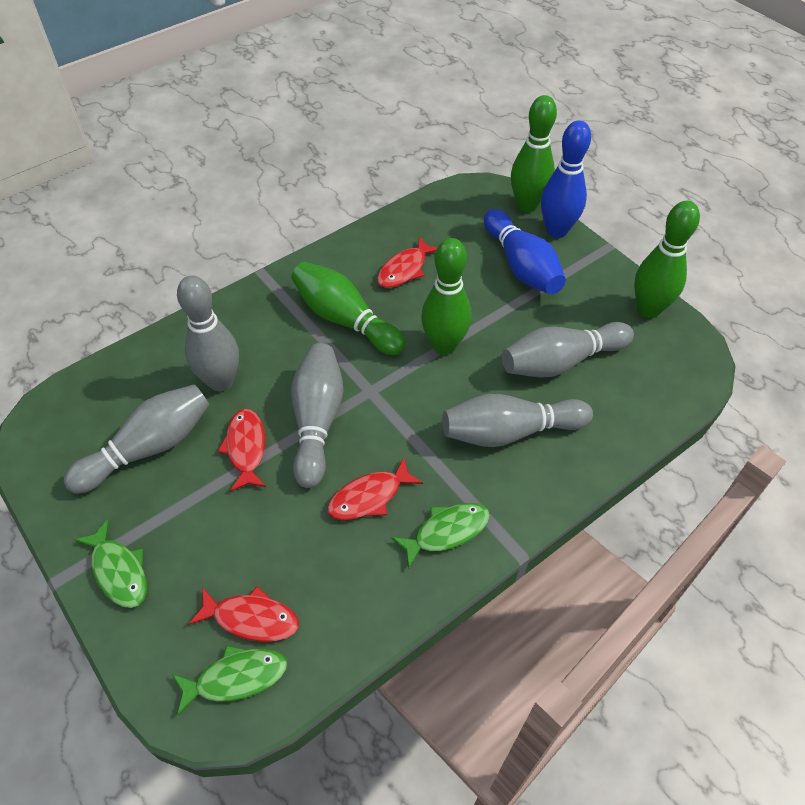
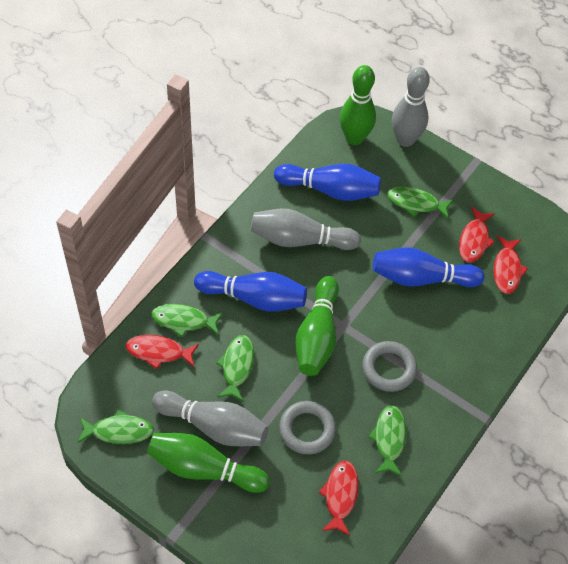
blue bowling pin: [484,209,566,294] [541,120,591,238] = 2 -> [194,271,307,312] [274,164,381,201] [373,247,485,287] = 3
green bowling pin: [291,262,405,355] [421,238,472,355] [511,95,557,212] [634,201,700,318] = 4 -> [147,433,270,493] [295,276,339,376] [340,65,376,145] = 3
green fish: [74,519,147,608] [172,645,287,716] [391,503,490,568] = 3 -> [77,410,154,444] [151,304,223,337] [216,335,254,402] [368,405,406,476] [387,187,453,219] = 5
grey bowling pin: [64,384,210,494] [177,276,239,392] [291,343,344,488] [442,394,593,447] [502,322,634,378] = 5 -> [152,391,268,446] [250,209,361,250] [392,67,430,147] = 3
grey ring: none = 0 -> [279,401,336,455] [362,341,417,392] = 2

